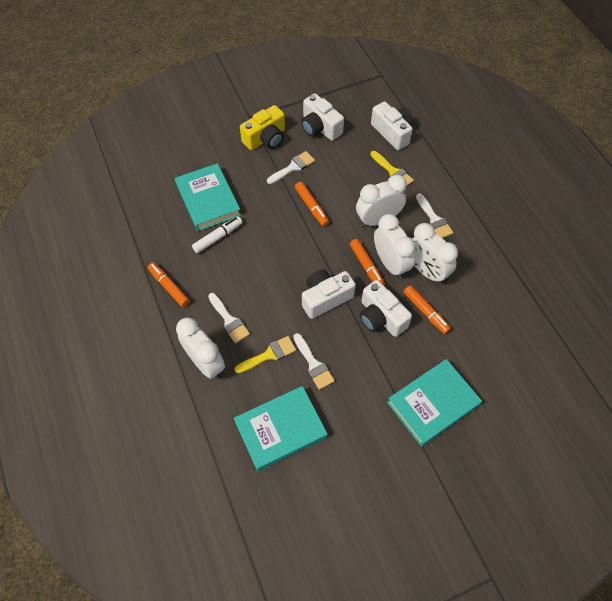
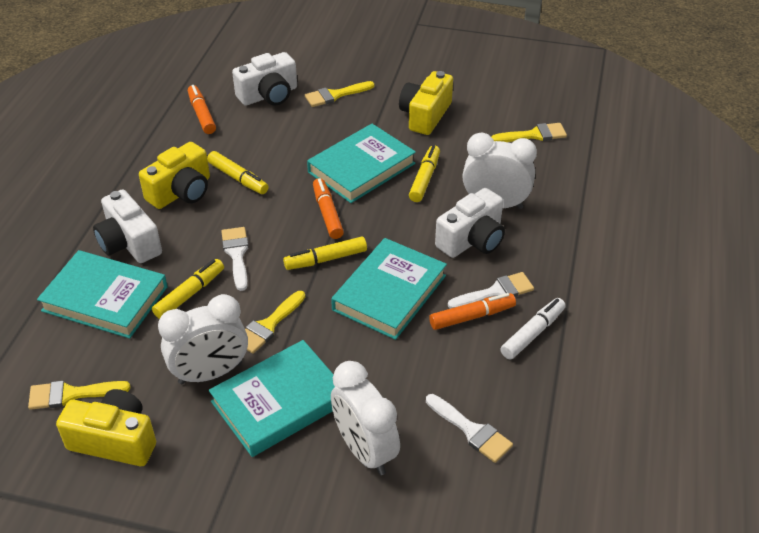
orange marker: [148,262,190,307] [295,182,329,226] [350,239,385,286] [404,285,451,334] = 4 -> [188,85,216,134] [313,178,344,239] [429,293,516,330] = 3
turquoise book: [175,163,241,231] [234,386,327,471] [387,359,482,447] = 3 -> [37,250,168,339] [209,340,335,457] [307,124,416,203] [331,238,447,340] = 4
white brush: [208,293,250,343] [267,151,315,184] [293,333,335,390] [416,193,453,238] = 4 -> [221,227,249,291] [426,394,513,463] [448,272,534,309] = 3
white camera: [301,93,344,141] [302,269,356,319] [360,280,412,337] [371,101,414,150] = 4 -> [93,190,162,263] [232,52,297,106] [435,188,505,258] = 3
white clock: [176,317,225,379] [356,175,407,227] [374,214,416,279] [412,223,458,284] = 4 -> [158,294,248,384] [331,361,400,475] [462,132,537,209] = 3
yellow brush: [234,336,296,373] [370,151,414,186] = 2 -> [28,381,130,410] [245,291,305,354] [305,81,374,107] [491,123,567,142] = 4
yellow camera: [240,105,285,150] = 1 -> [56,389,156,466] [139,142,210,209] [399,71,453,135] = 3
yellow marker: none = 0 -> [152,259,224,319] [207,151,269,194] [283,236,367,270] [409,145,440,202] = 4

